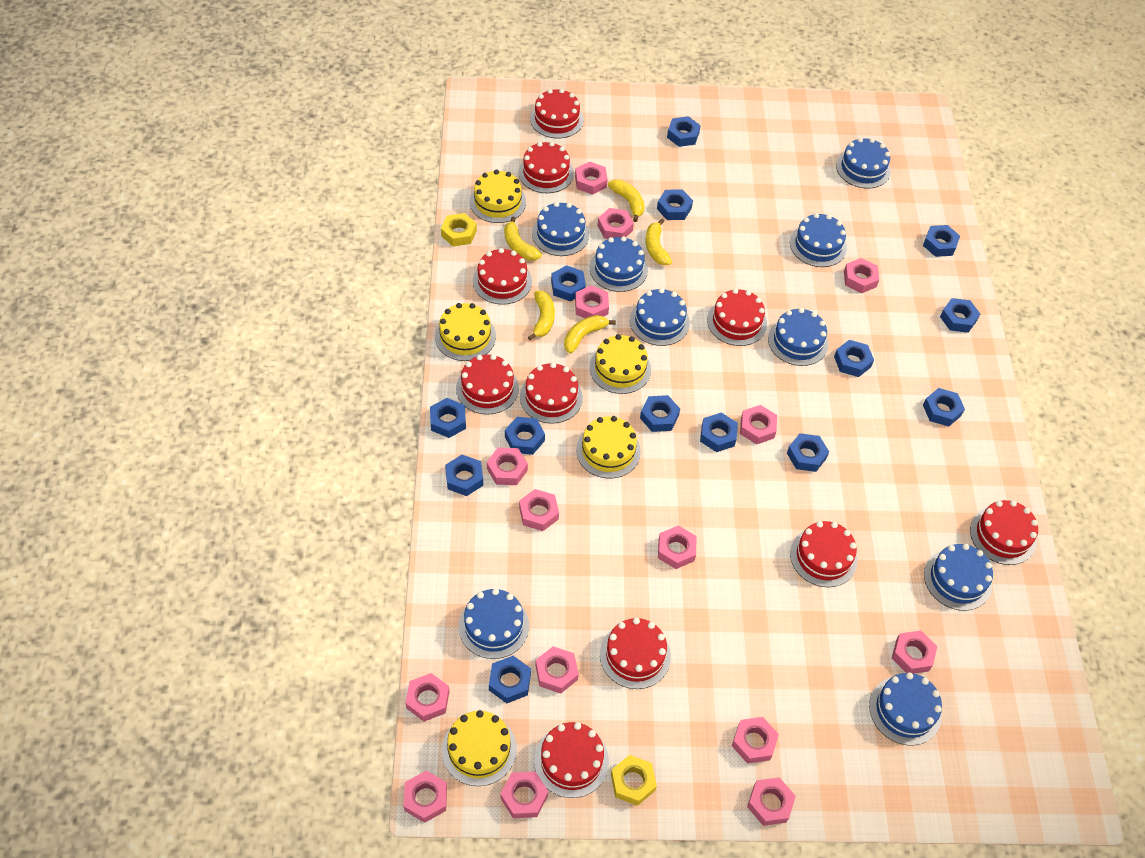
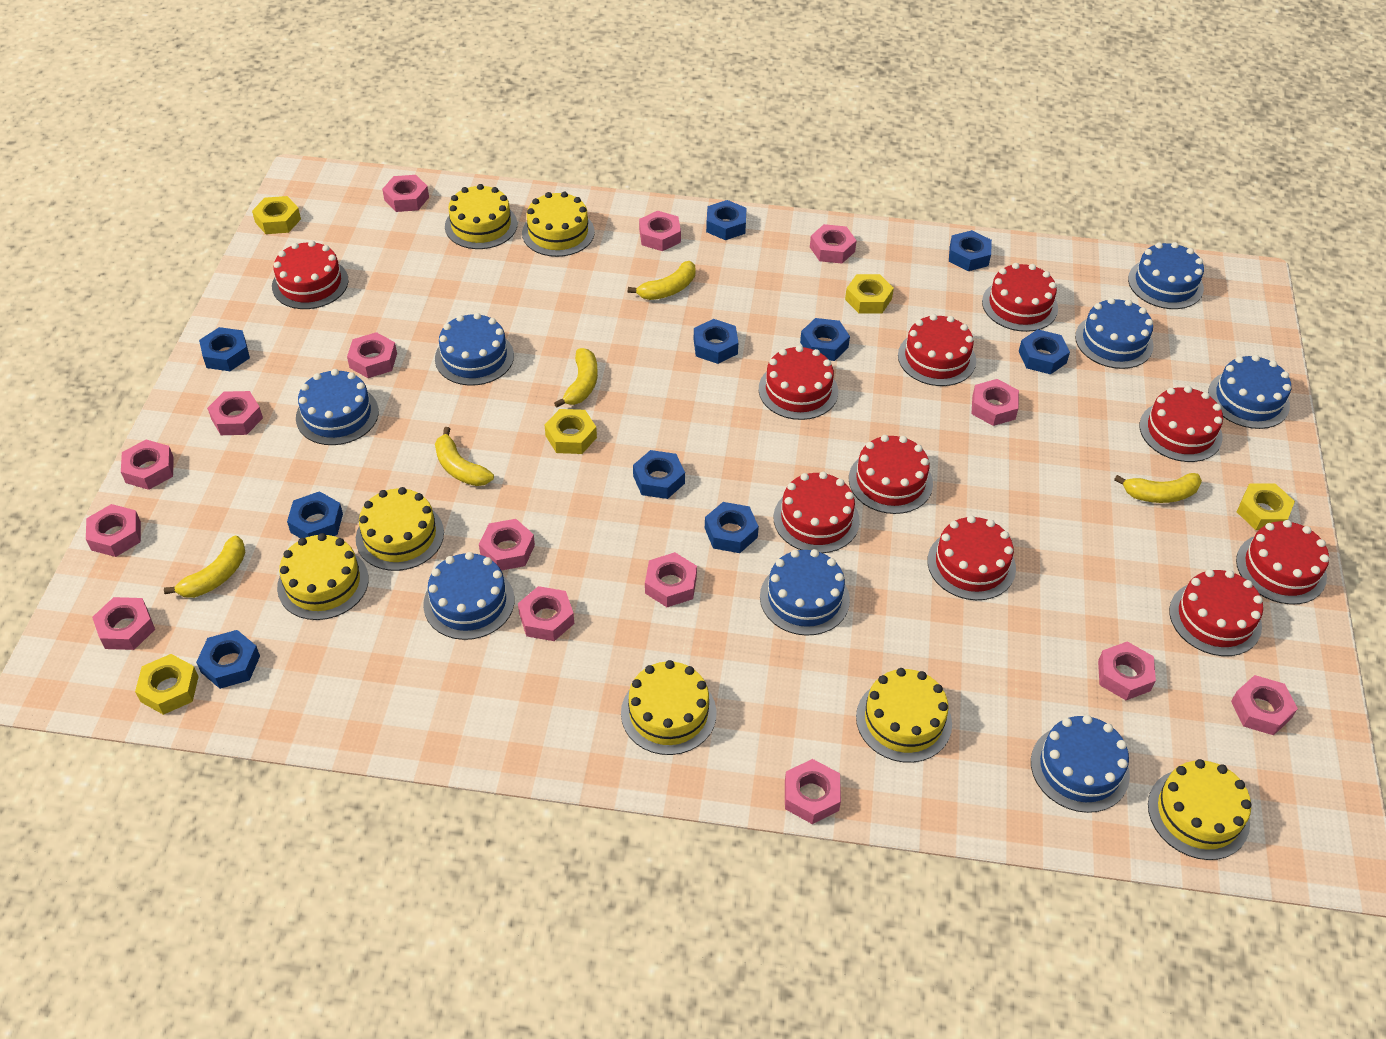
blue cake: [459,588,529,659] [532,202,589,256] [590,236,648,292] [630,288,690,346] [768,308,828,366] [790,213,847,267] [836,138,891,188] [869,672,942,746] [924,544,993,611] = 9 -> [296,369,379,445] [423,552,514,640] [435,313,514,386] [760,549,850,636] [1031,715,1130,813] [1075,298,1154,369] [1128,242,1204,309] [1208,355,1291,429] = 8
blue nut: [430,398,466,438] [445,455,483,496] [489,656,531,703] [505,417,545,455] [551,265,586,302] [640,395,680,432] [657,190,693,220] [667,116,701,147] [700,412,738,452] [787,433,829,472] [834,340,874,377] [923,225,960,257] [923,388,965,426] [940,298,980,333] = 14 -> [196,630,260,689] [199,327,250,371] [287,491,343,538] [633,450,685,499] [694,319,738,364] [705,502,759,553] [706,200,746,240] [800,318,850,361] [949,230,992,271] [1019,329,1070,374] = 10
yellow cake: [435,303,496,361] [442,710,517,786] [470,170,526,223] [576,416,641,478] [589,334,651,394] = 5 -> [277,533,369,620] [356,487,444,571] [445,184,517,249] [522,192,595,257] [621,660,717,755] [856,668,952,763] [1148,759,1251,860] = 7
yellow nut: [441,213,477,246] [611,755,657,806] = 2 -> [135,654,199,715] [252,196,301,234] [545,409,597,454] [845,274,894,313] [1237,484,1295,530] = 5

